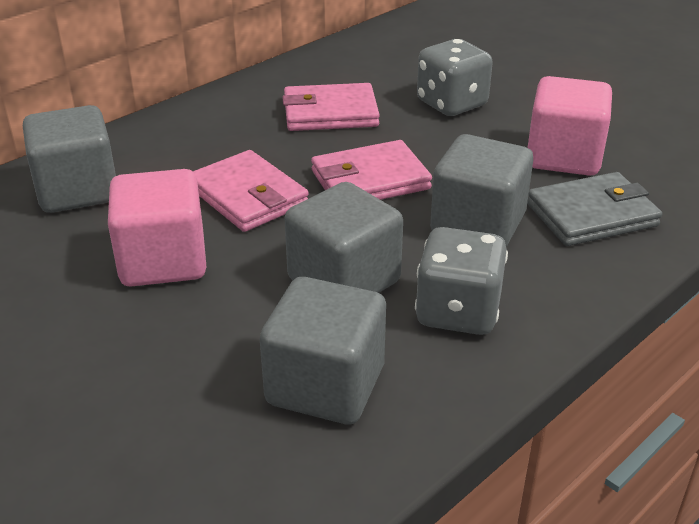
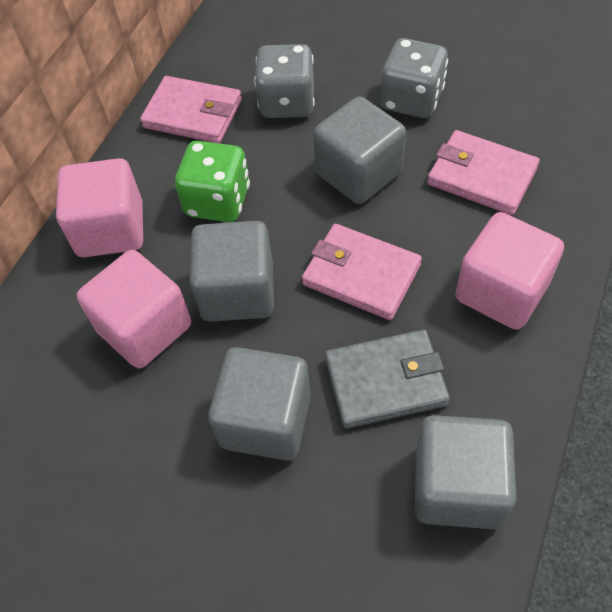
green dice: none = 0 -> [175,141,250,222] = 1
pink cube: [108,169,206,287] [528,76,612,176] = 2 -> [56,158,143,257] [77,250,191,368] [455,212,564,330] = 3

